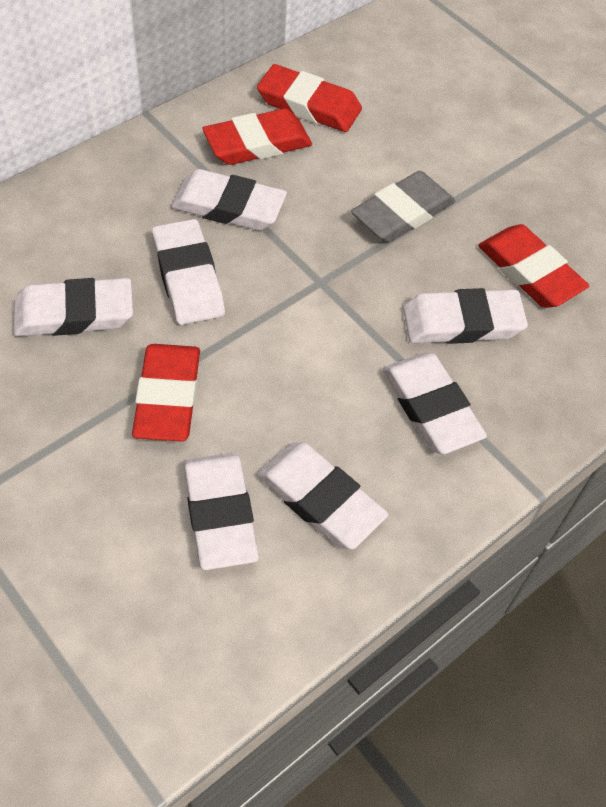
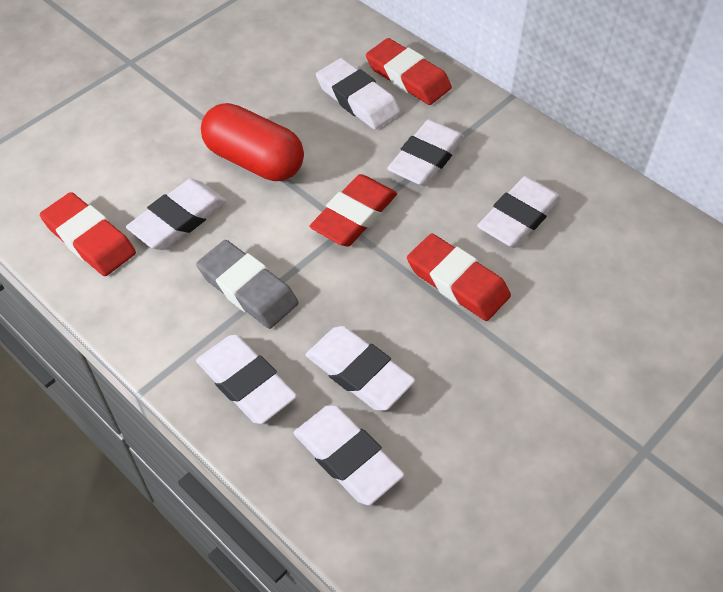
red capsule: none = 0 -> [201,103,304,181] = 1

